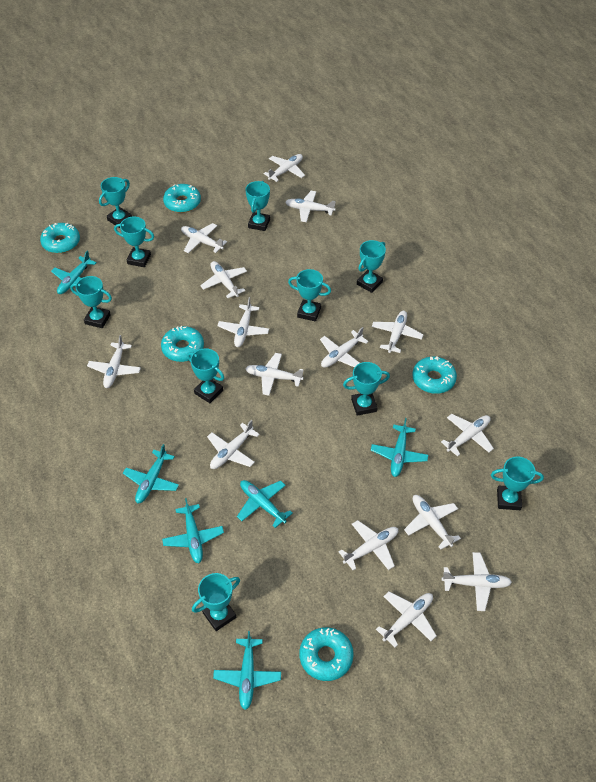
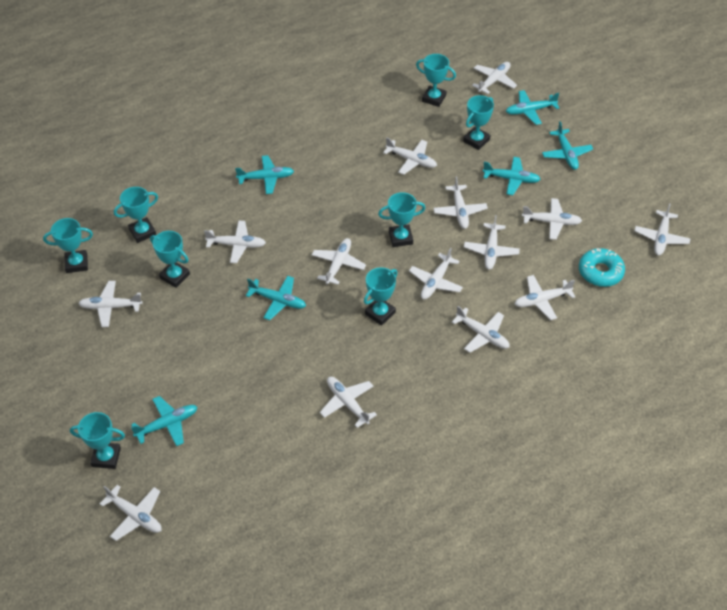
turquoise donut: [40,223,80,253] [161,326,204,362] [163,184,201,213] [299,627,354,681] [412,356,457,394] = 5 -> [579,248,625,287] = 1
turquoise trophy: [70,276,112,328] [99,177,132,228] [114,216,154,267] [187,348,224,403] [192,573,240,631] [245,181,270,231] [288,269,331,322] [343,362,390,416] [357,240,386,293] [491,457,544,510] = 10 -> [43,218,93,273] [70,412,125,469] [114,187,158,243] [150,231,190,288] [364,267,398,326] [378,192,425,247] [416,54,456,107] [463,95,494,150] = 8
white plane: [87,335,141,388] [181,223,227,253] [200,261,247,298] [207,420,260,469] [217,297,269,347] [245,353,303,396] [264,154,305,182] [286,191,336,222] [320,327,369,368] [338,520,398,570] [372,311,424,353] [376,592,437,648] [404,495,461,550] [441,414,494,457] [442,552,512,611] = 15 -> [78,281,143,327] [100,485,162,541] [204,220,266,263] [312,238,366,285] [320,377,377,428] [383,137,437,175] [409,248,463,299] [433,176,488,229] [452,306,510,353] [464,215,520,270] [472,62,517,94] [515,275,575,320] [522,198,582,240] [635,203,690,256] = 14

